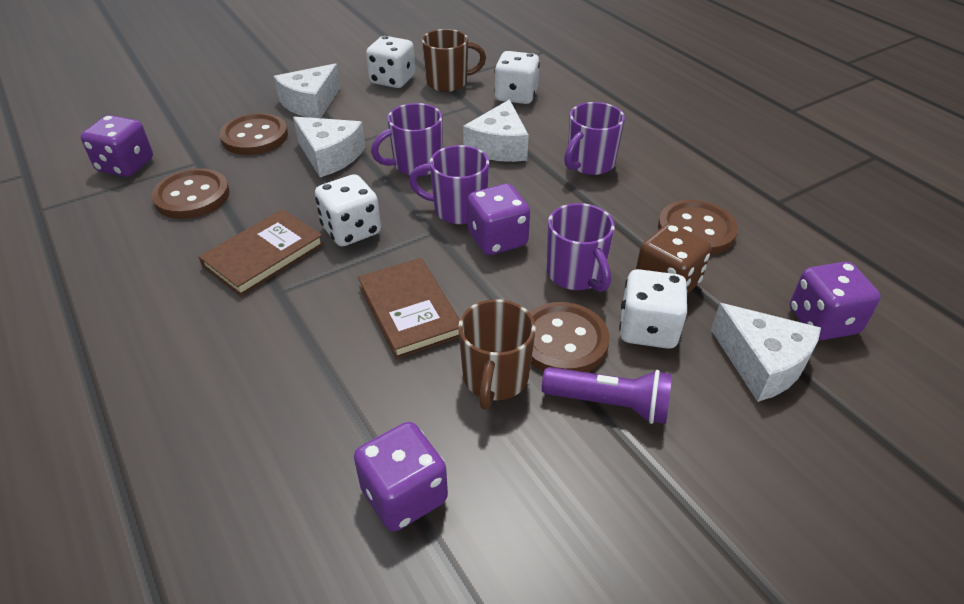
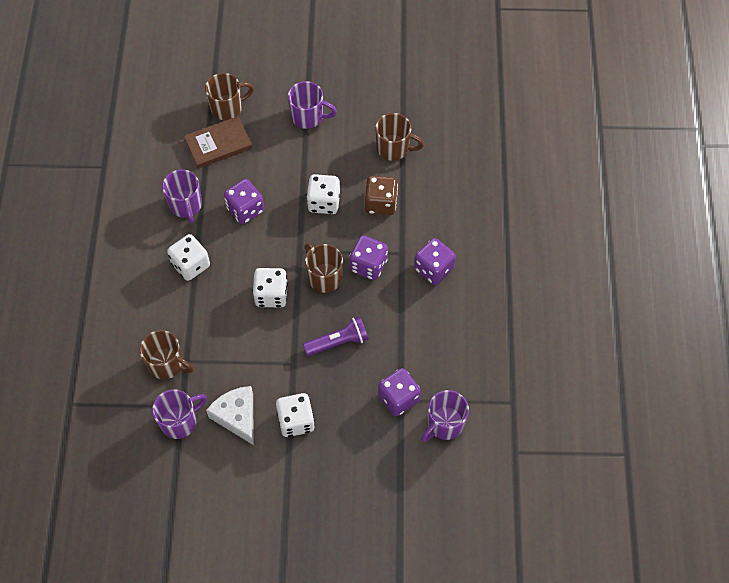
brown book: [199,209,324,296] [358,258,460,359] = 2 -> [184,116,252,169] = 1
brown button: [151,168,230,219] [219,113,288,155] [529,302,610,372] [658,200,738,255] = 4 -> none = 0
brown mug: [422,29,486,92] [458,299,536,410] = 2 -> [140,330,194,379] [205,73,254,120] [305,243,343,293] [375,113,424,161] = 4
white cheese: [274,64,340,118] [293,117,365,177] [463,99,529,162] [711,303,821,402] = 4 -> [206,386,253,445] = 1

